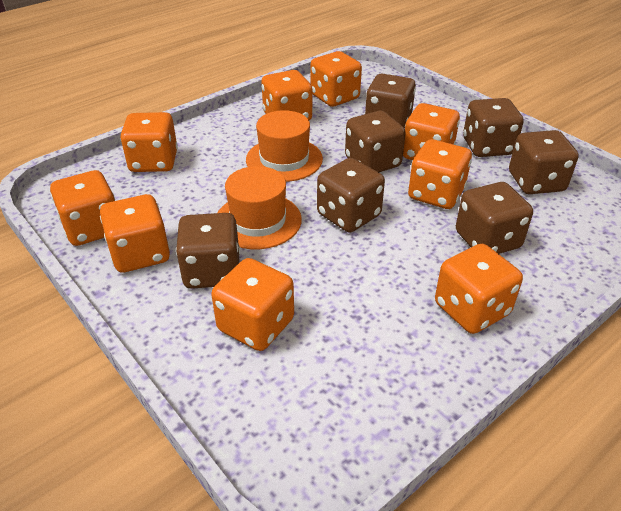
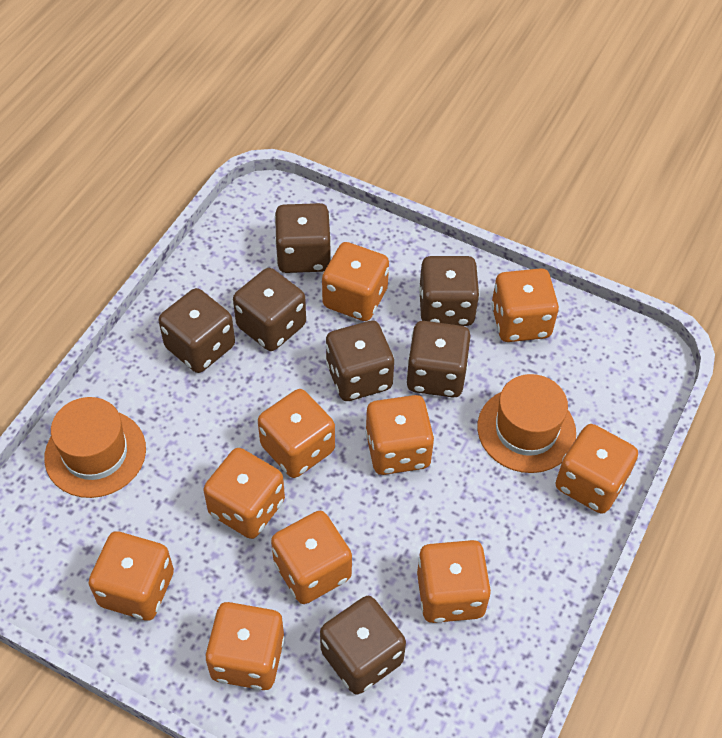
orange dice: [50,170,115,246] [100,194,170,273] [120,112,178,172] [211,258,294,351] [261,70,312,120] [310,51,362,107] [403,103,460,160] [408,139,472,209] [435,244,523,334] = 9 -> [89,531,174,621] [203,448,285,539] [205,602,285,690] [258,389,335,478] [271,511,352,604] [322,242,389,321] [365,395,434,475] [417,540,491,623] [491,268,559,342] [556,424,638,514] = 10

